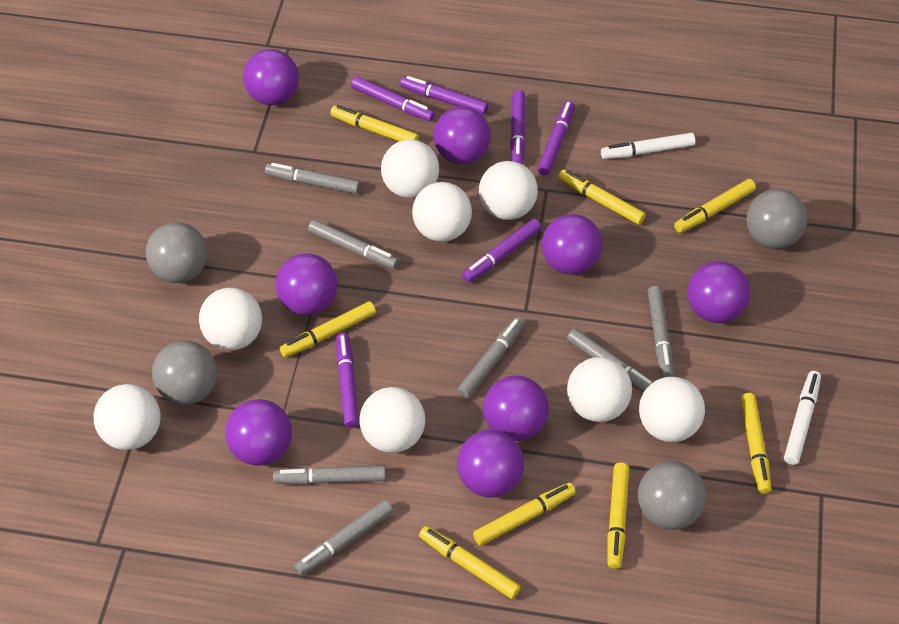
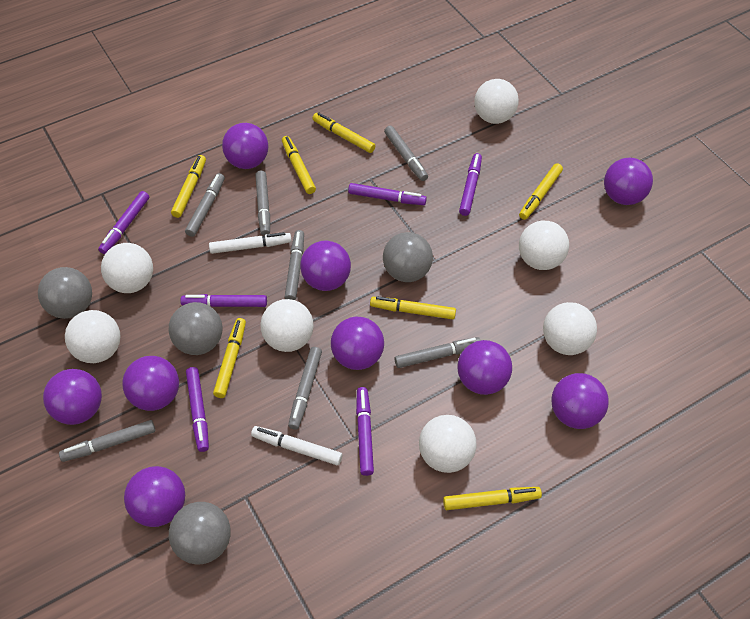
purple ball: [225,399,292,466] [243,49,299,105] [276,253,338,315] [433,107,491,164] [457,430,524,497] [483,376,549,441] [542,214,602,275] [687,261,750,323] = 8 -> [43,369,102,425] [122,356,179,411] [124,466,185,527] [222,123,268,169] [300,240,351,291] [331,317,384,370] [457,340,512,395] [551,373,609,429] [604,158,653,205] = 9
white ball: [94,384,161,450] [199,288,262,350] [359,387,425,453] [381,139,439,198] [412,182,472,242] [479,161,538,220] [567,357,632,422] [639,377,705,442] = 8 -> [65,310,121,363] [101,243,153,293] [260,299,314,352] [419,415,477,473] [474,79,519,124] [519,221,569,270] [543,302,597,355] = 7
yellow marker: [279,301,376,357] [330,105,419,141] [419,526,521,599] [473,483,576,546] [558,169,646,225] [607,463,629,569] [674,179,756,233] [740,393,771,494] = 8 -> [171,155,206,218] [213,318,246,398] [282,136,316,194] [312,113,375,153] [370,296,456,319] [443,487,542,510] [519,163,563,220] = 7

